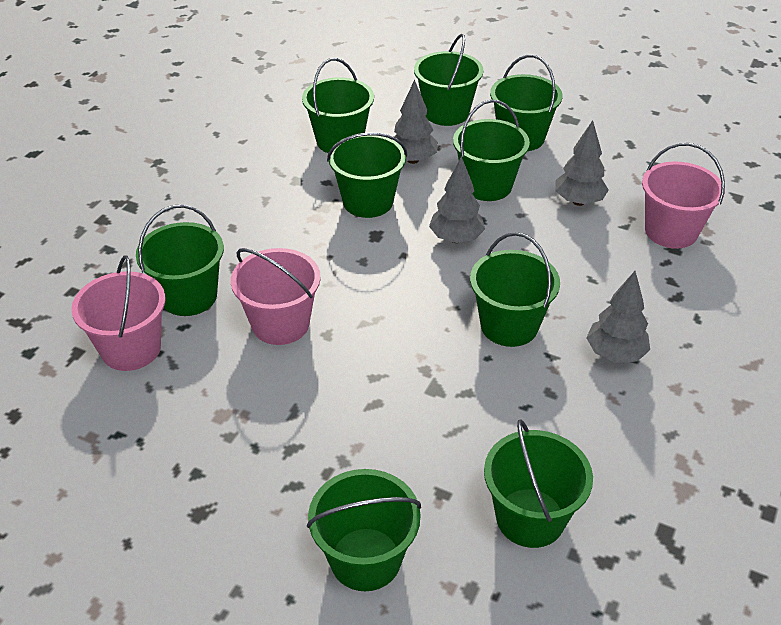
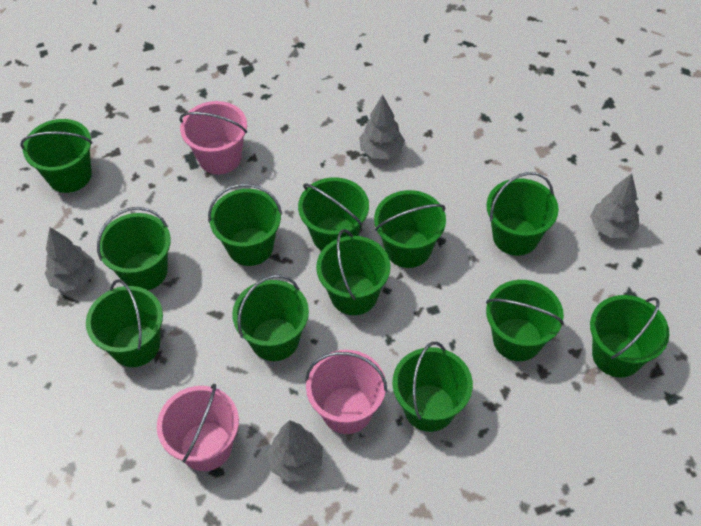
green bucket: [136,205,224,316] [302,58,374,153] [307,469,421,591] [327,132,407,218] [414,34,484,126] [453,100,530,201] [470,232,560,347] [484,420,593,548] [490,55,563,151] = 9 -> [20,119,93,193] [86,279,163,367] [97,207,171,290] [208,184,282,266] [232,275,309,361] [298,177,369,251] [316,229,391,315] [374,190,446,268] [392,342,473,432] [486,280,564,361] [487,172,559,256] [590,295,669,378] = 12

